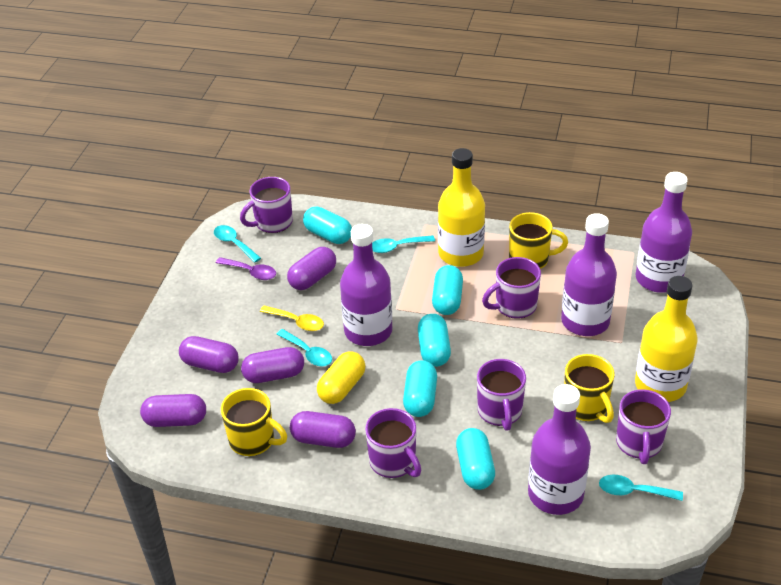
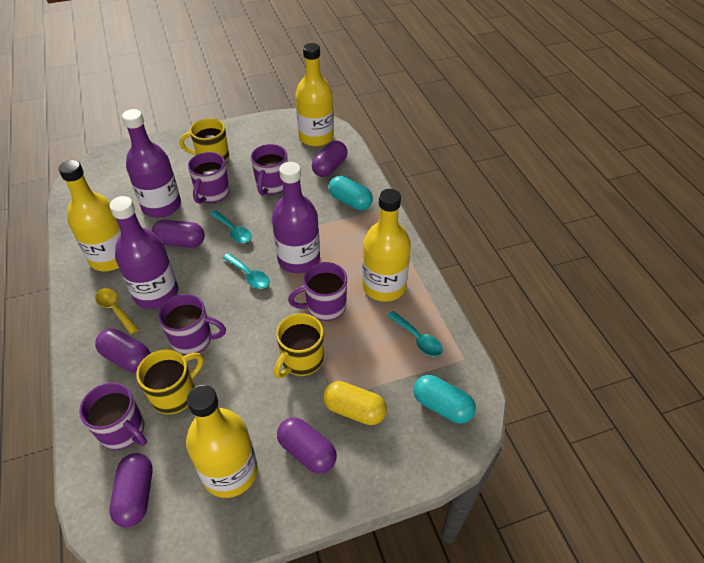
purple bottle: [340,224,392,346] [528,384,591,515] [561,213,617,336] [635,172,692,293] = 4 -> [109,196,178,309] [122,109,181,218] [272,162,320,273] = 3
purple spoon: [216,257,276,280] = 1 -> none = 0
turquoise capsule: [303,206,352,244] [403,360,437,417] [418,314,451,367] [432,265,463,315] [456,428,495,490] = 5 -> [329,176,373,210] [414,375,476,424] = 2
turquoise spoon: [214,225,261,263] [276,329,332,367] [372,235,435,253] [599,475,683,501] = 4 -> [210,211,252,243] [223,253,270,289] [387,311,443,356] = 3
yellow bottle: [438,148,485,267] [635,276,698,402] = 2 -> [58,160,121,271] [186,385,258,498] [295,43,334,147] [362,189,411,302] = 4

